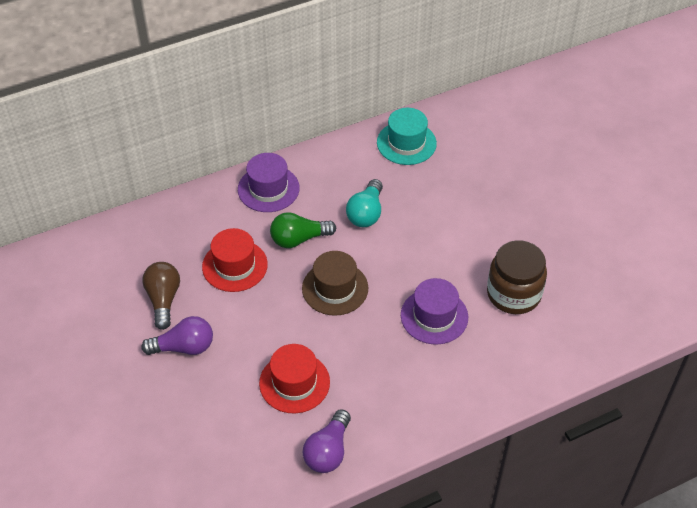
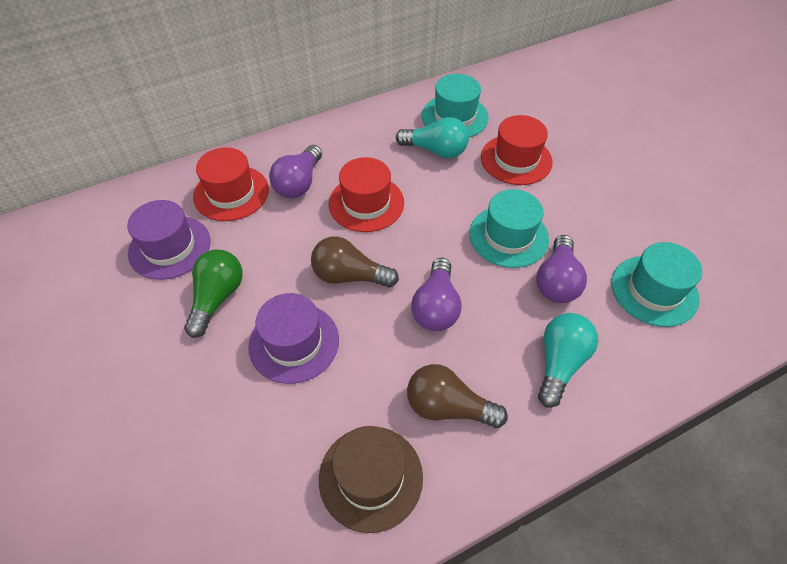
brown jar: [487,240,547,314] = 1 -> none = 0
brown light bulb: [143,262,180,330] = 1 -> [311,236,399,287] [407,364,508,428] = 2
purple light bulb: [141,316,213,355] [303,409,351,473] = 2 -> [269,145,322,198] [411,258,462,331] [536,235,587,303] = 3
red hat: [202,228,268,292] [259,344,330,414] = 2 -> [193,147,269,221] [329,157,404,232] [481,115,553,185] = 3
turquoise hat: [377,108,437,165] = 1 -> [422,74,489,137] [469,189,549,268] [611,242,702,327] = 3
turquoise light bulb: [346,179,383,227] = 1 -> [396,117,469,158] [538,313,598,408] = 2

